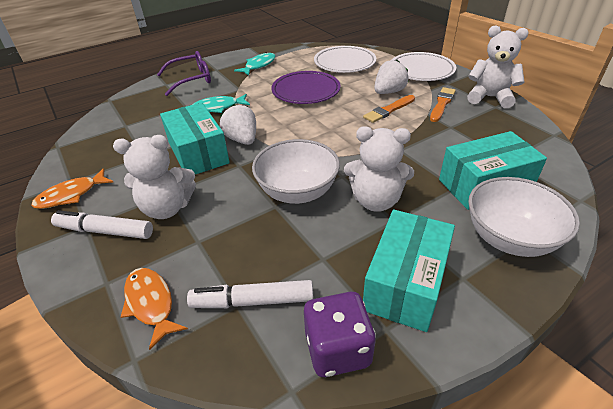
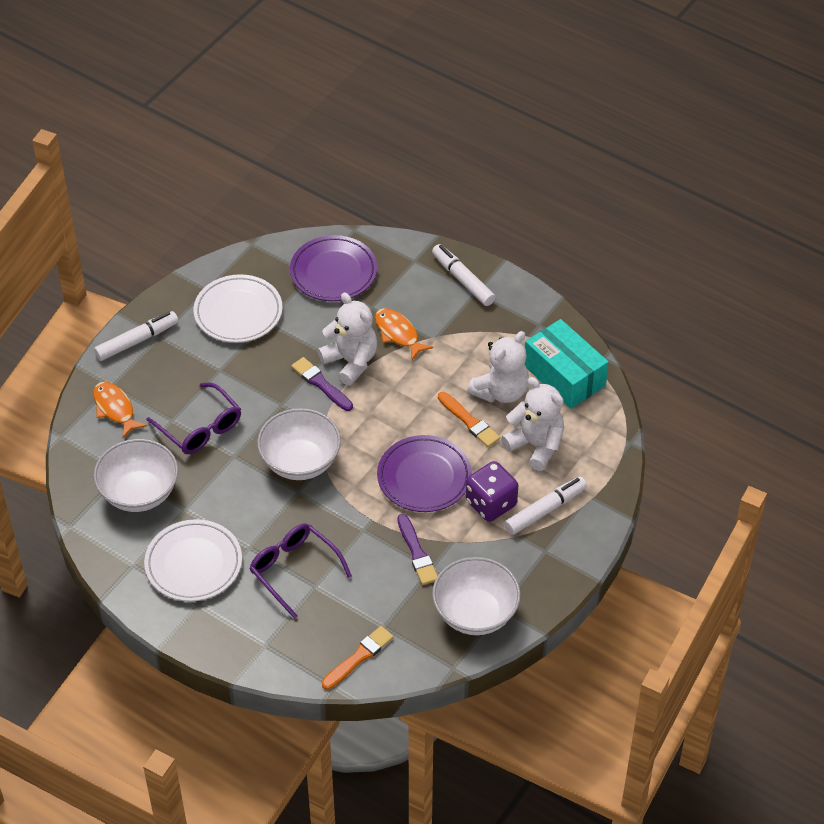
purple brush: none = 0 -> [291,357,353,411] [397,514,438,585] = 2
purple glasses: [157,51,211,96] = 1 -> [146,382,241,454] [250,523,352,619] = 2
purple plate: [271,71,341,104] = 1 -> [290,235,377,301] [377,435,472,512] = 2
turquoise box: [160,102,230,174] [363,210,455,332] [439,131,547,210] = 3 -> [524,319,609,409] = 1
turquoise fish: [192,94,250,113] [234,52,276,76] = 2 -> none = 0
white bowl: [252,139,340,204] [468,177,580,257] = 2 -> [93,439,178,512] [257,408,341,480] [432,557,521,635] = 3
white marker: [51,210,153,239] [187,280,314,308] = 2 -> [94,311,178,361] [432,244,496,306] [504,477,587,535] = 3
white strawberry: [220,104,256,145] [374,60,408,94] = 2 -> none = 0

